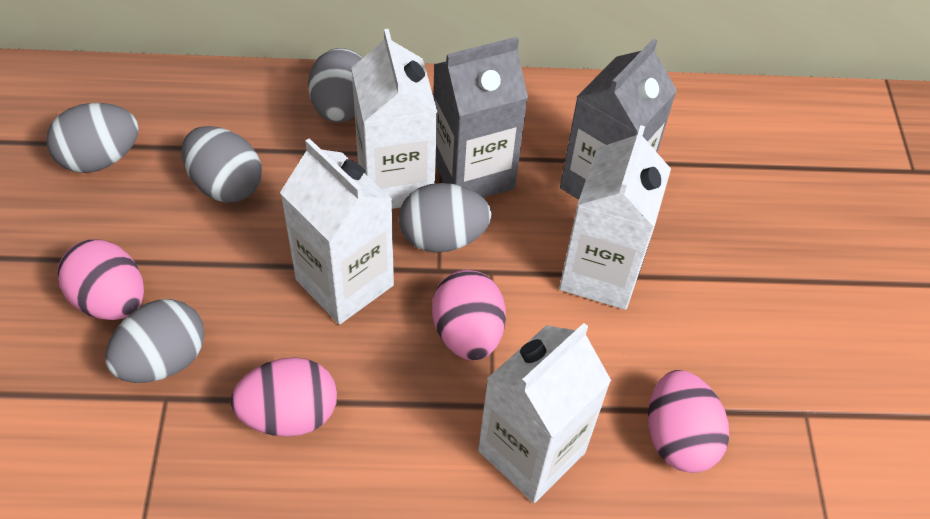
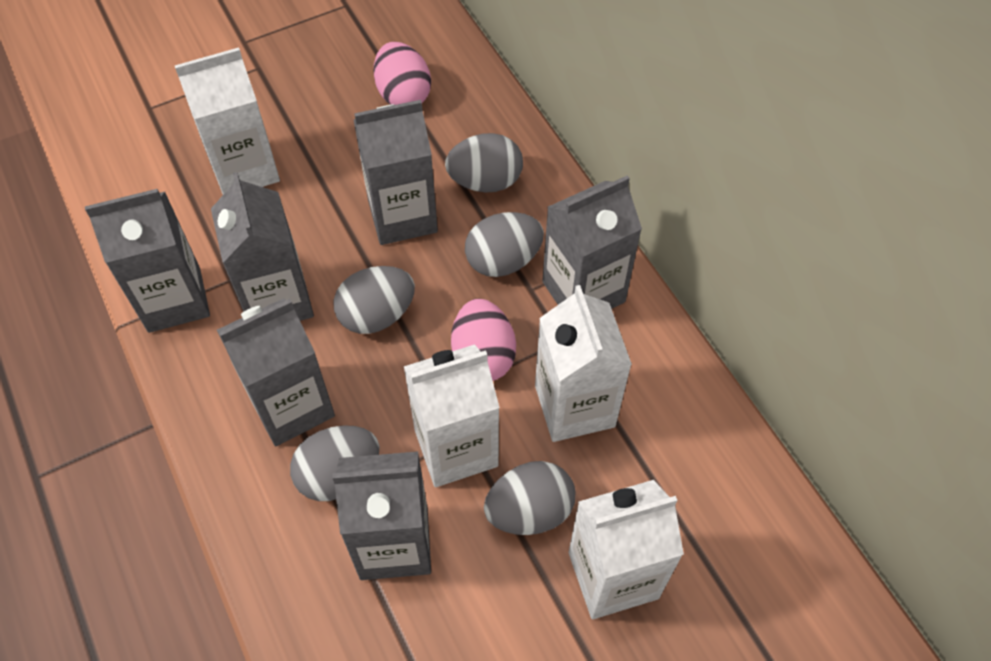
grey carton: [433,37,528,198] [560,39,677,200] = 2 -> [85,189,210,333] [211,172,314,321] [217,298,335,446] [332,451,431,580] [354,100,438,245] [542,176,642,309] = 6
pink egg: [57,239,144,320] [231,357,337,437] [432,270,506,361] [648,370,729,473] = 4 -> [374,42,431,105] [451,299,516,381] = 2

